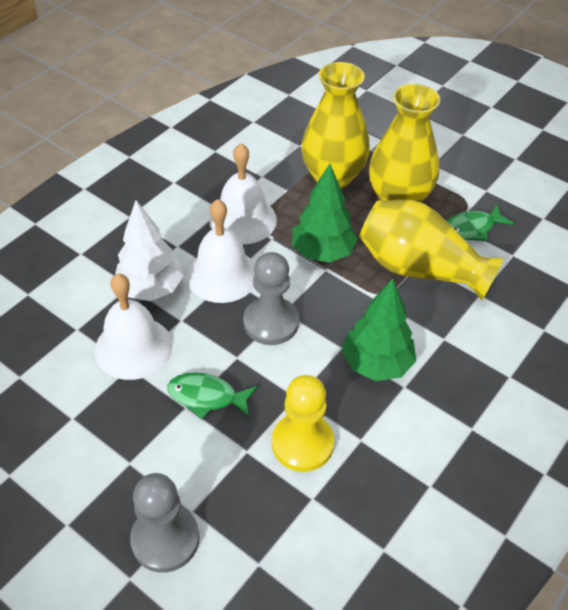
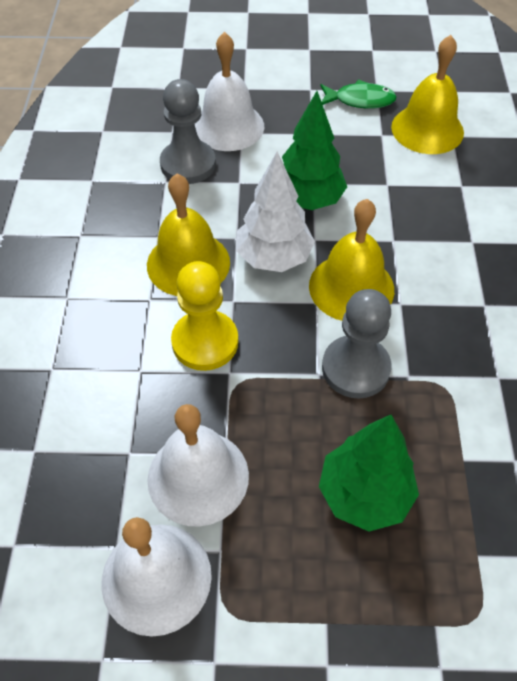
green fish: [167,373,258,419] [447,205,514,241] = 2 -> [320,80,397,109] = 1
yellow bell: none = 0 -> [147,174,230,296] [309,199,394,321] [391,35,464,154] = 3
yellow vase: [301,62,370,189] [359,200,504,300] [369,84,440,202] = 3 -> none = 0

